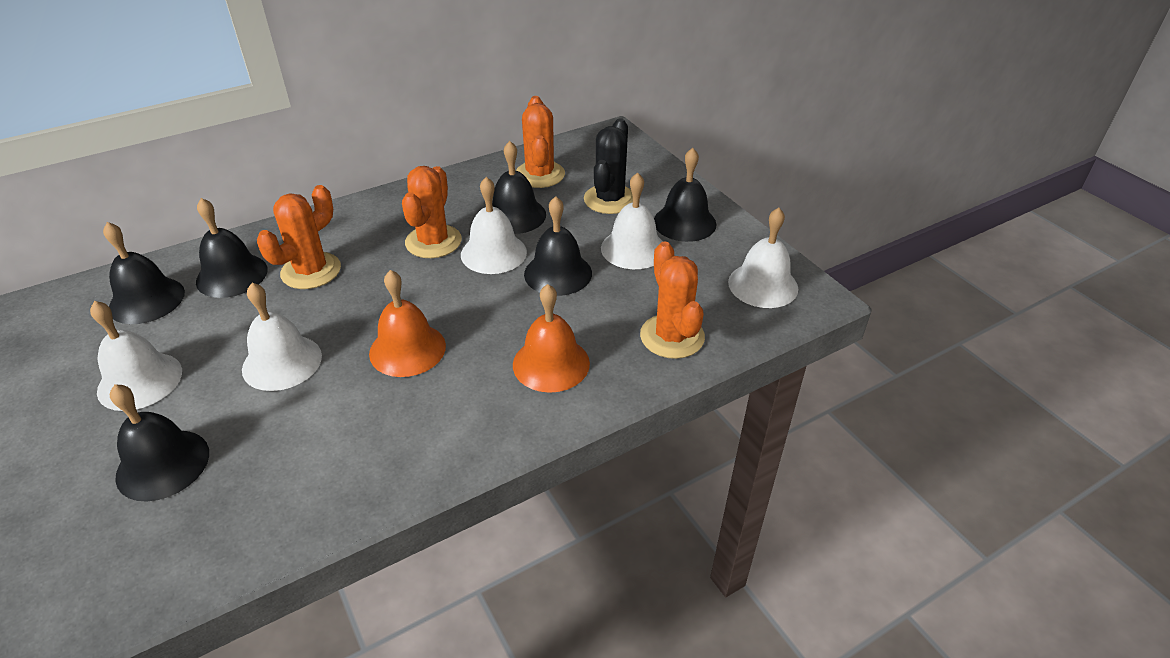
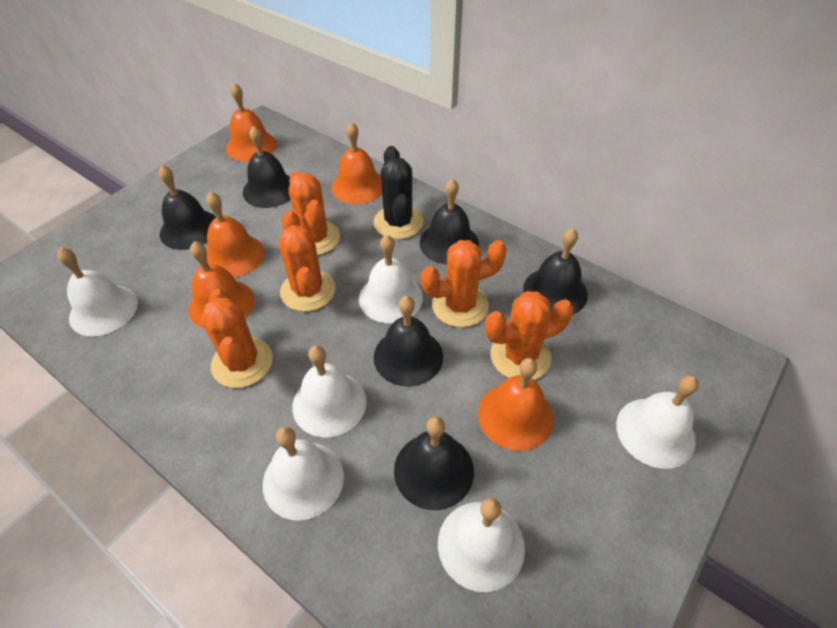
orange bell: [369,270,446,377] [513,284,590,393] = 2 -> [188,241,254,329] [206,191,265,278] [226,83,277,162] [331,122,382,204] [478,358,553,451] = 5
orange cactus: [257,185,341,289] [402,166,462,258] [516,96,565,188] [640,241,705,359] = 4 -> [201,289,273,388] [279,211,336,312] [289,171,340,255] [421,240,507,327] [485,291,574,380] = 5
white bell: [90,301,182,411] [242,283,322,391] [461,177,527,274] [601,172,663,269] [728,207,798,308] = 5 -> [57,248,138,336] [263,426,344,521] [292,345,367,438] [359,235,423,323] [438,498,525,592] [616,375,699,469] = 6

